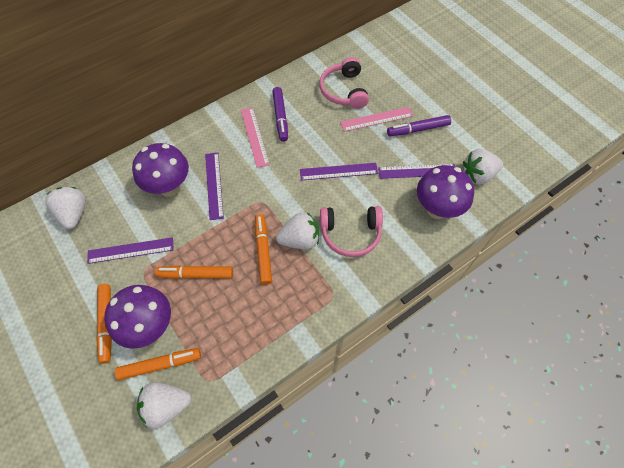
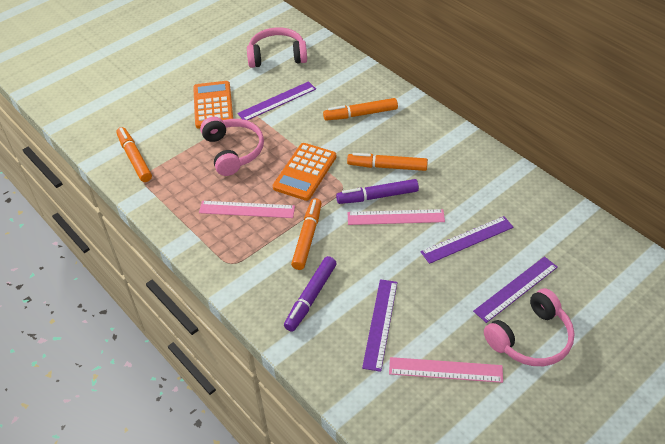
orange calculator: none = 0 -> [193,81,233,129] [273,143,336,201] = 2
pink headphones: [319,57,369,109] [320,206,383,257] = 2 -> [200,117,264,176] [247,28,307,68] [484,288,575,366] = 3
pink ruler: [241,107,270,168] [340,107,413,132] = 2 -> [199,201,295,218] [348,209,445,225] [389,357,503,383] = 3
purple mushroom: [104,285,171,349] [132,143,189,197] [417,165,474,219] = 3 -> none = 0
white strawberry: [45,187,86,229] [137,382,191,429] [276,212,319,250] [463,149,503,184] = 4 -> none = 0

